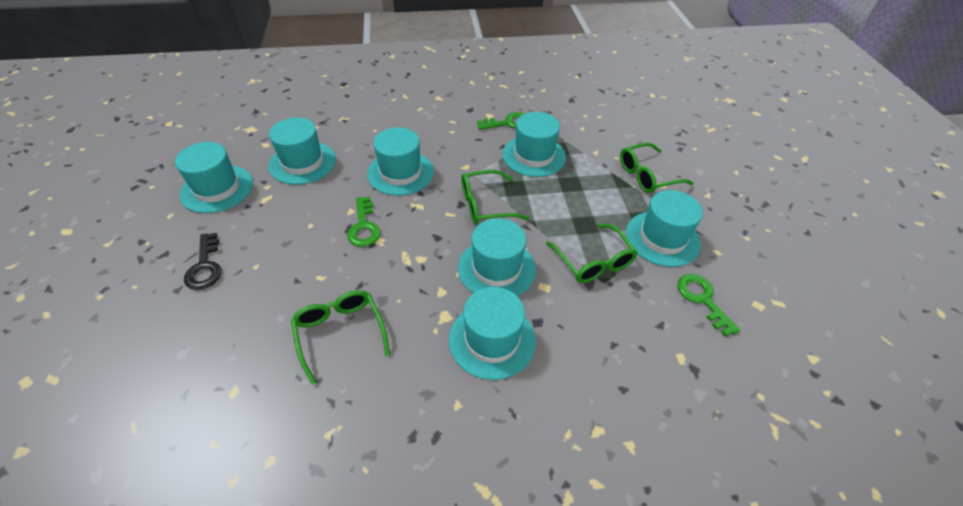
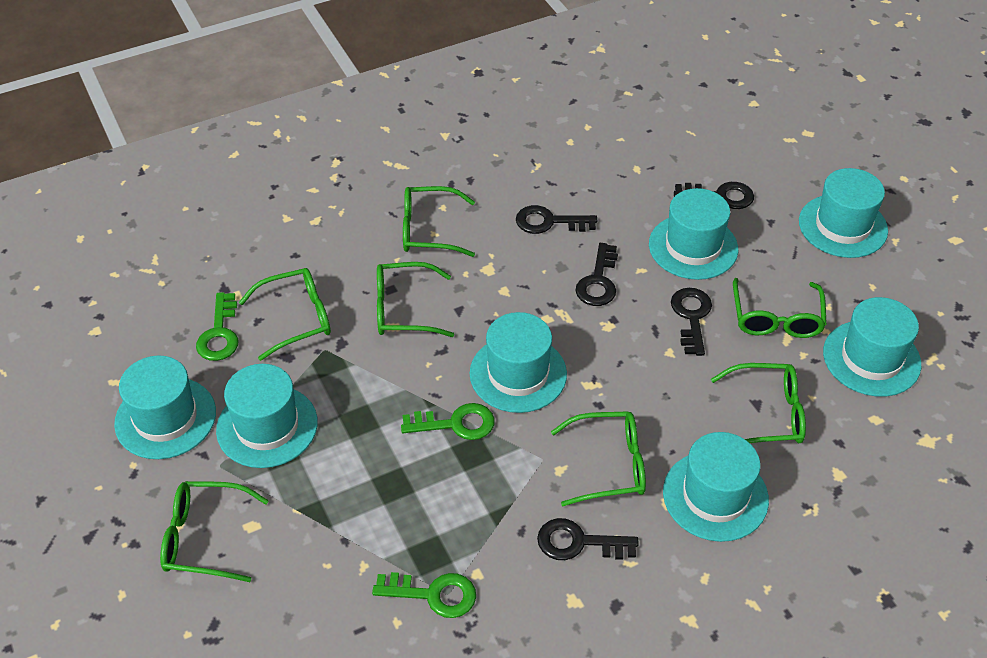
black key: [184,233,221,290] = 1 -> [516,205,597,234] [537,518,638,560] [575,243,618,306] [671,288,712,356] [674,182,754,209] = 5
green glasses: [291,290,390,385] [461,170,529,224] [546,224,638,283] [620,142,693,193] = 4 -> [160,481,269,582] [239,268,331,361] [377,262,454,337] [403,186,475,257] [551,411,646,506] [711,363,806,443] [733,278,827,338] = 7

